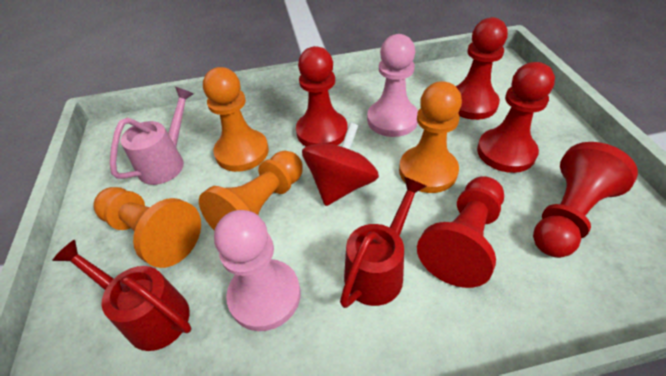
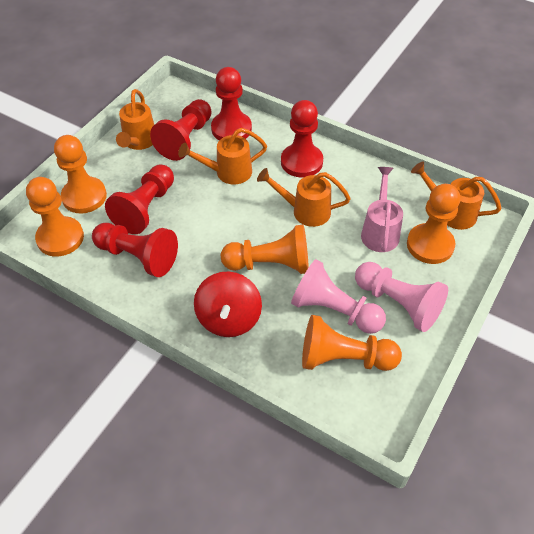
orange pawn: [93,187,201,268] [199,151,303,231] [203,67,269,172] [399,81,462,193] = 4 -> [26,177,84,257] [54,135,107,214] [221,225,309,274] [302,315,402,371] [407,184,460,264] = 5
orange watering can: none = 0 -> [116,89,154,150] [178,128,267,184] [257,168,351,227] [411,162,502,230] = 4
red watering can: [52,240,191,351] [340,177,427,308] = 2 -> none = 0

